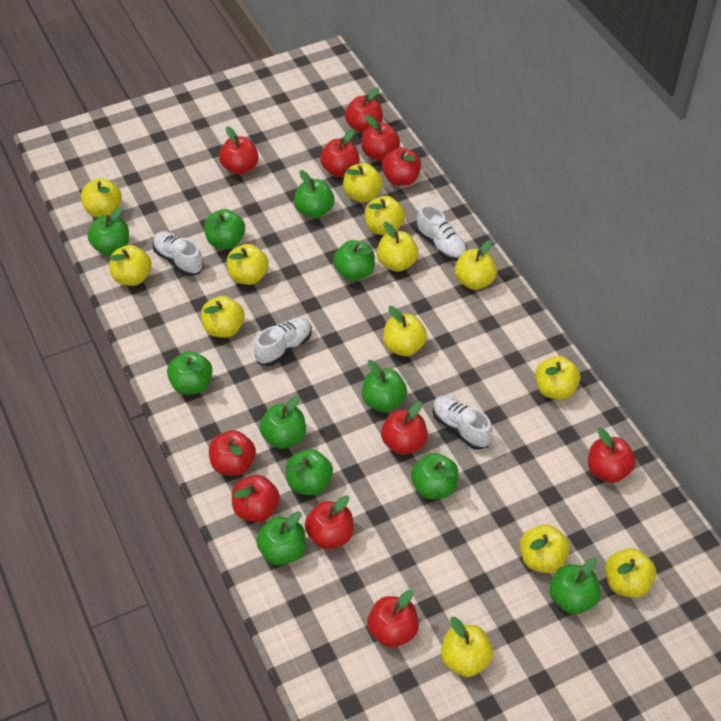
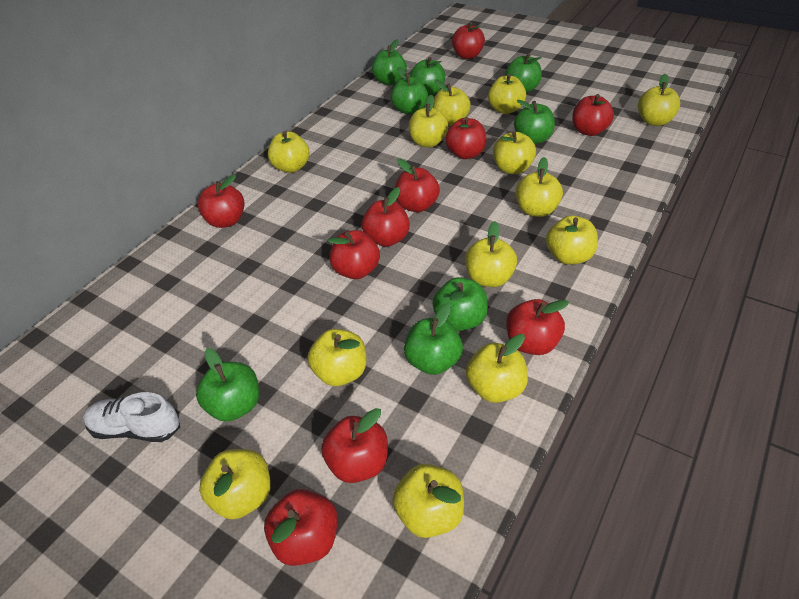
green apple: [87,207,129,255] [167,351,213,395] [204,209,245,249] [256,511,306,565] [260,395,306,449] [286,449,333,495] [294,170,334,219] [333,240,375,281] [362,360,407,412] [411,453,459,499] [549,558,601,614] = 11 -> [196,348,259,422] [372,39,407,85] [391,67,428,115] [404,303,463,375] [410,57,445,96] [433,277,488,331] [505,53,542,92] [514,100,555,144] = 8
red apple: [209,430,256,476] [219,126,259,175] [232,475,280,522] [305,495,354,549] [320,130,360,177] [345,87,383,133] [361,115,400,161] [367,590,419,647] [381,401,428,455] [382,147,421,186] [588,428,636,483] = 11 -> [198,174,245,228] [264,489,338,566] [321,408,388,483] [328,230,380,279] [362,187,410,247] [395,159,440,212] [445,117,487,159] [452,22,485,59] [506,299,569,355] [572,94,614,136] = 10
white shoe: [153,231,204,276] [254,317,312,366] [416,205,467,261] [433,396,493,450] = 4 -> [83,392,180,442] = 1

